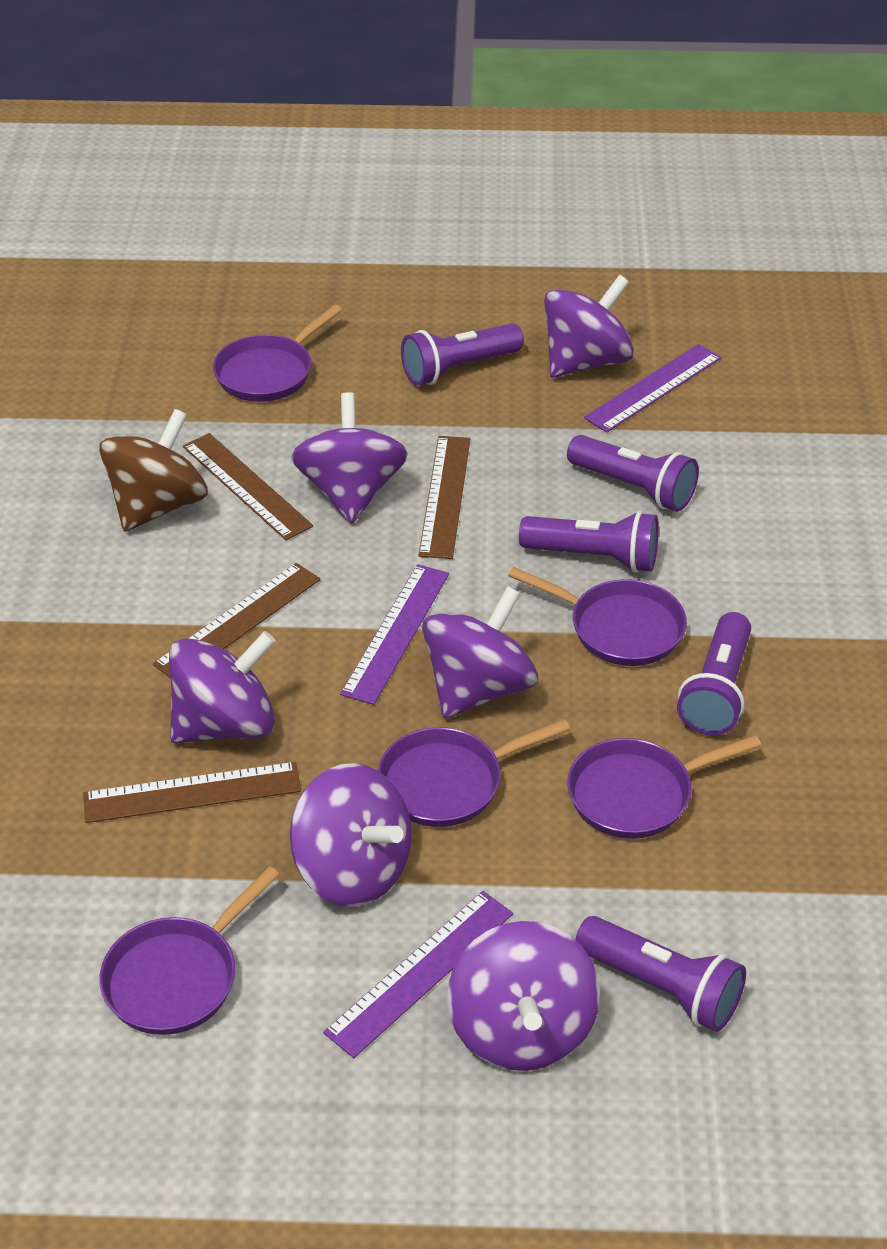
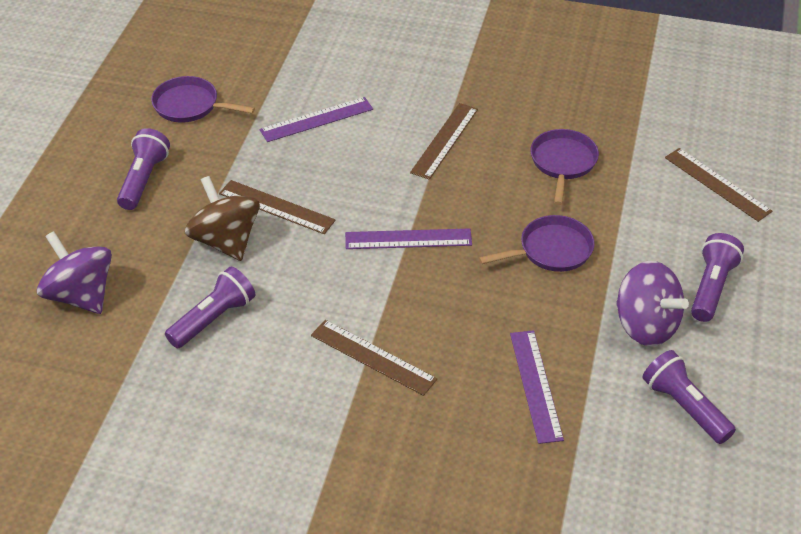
purple flashlight: [401,323,524,386] [519,511,659,573] [567,435,699,512] [575,916,746,1032] [677,612,751,735] = 5 -> [117,128,170,210] [165,267,256,348] [642,350,736,444] [691,233,744,322] = 4
purple pan: [99,866,280,1035] [213,304,342,402] [378,719,570,827] [508,567,687,666] [567,735,762,839] = 5 -> [151,76,255,123] [479,215,595,272] [530,129,599,205] = 3
purple spinning top: [169,631,276,744] [290,763,412,907] [291,392,408,523] [422,586,538,718] [447,921,600,1071] [544,275,634,377] = 6 -> [37,231,112,314] [616,261,689,346] = 2

